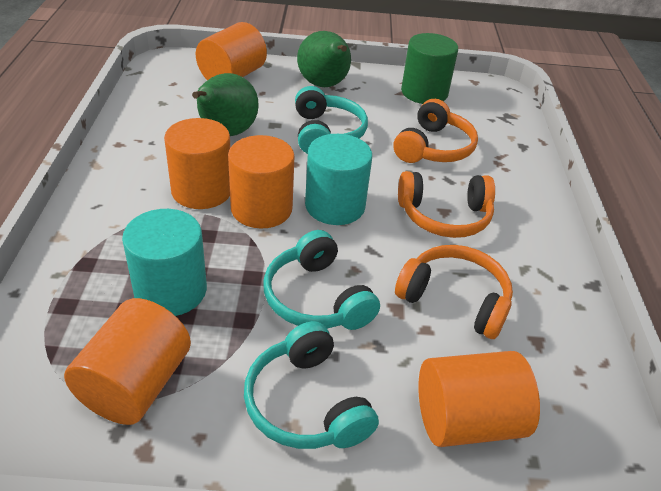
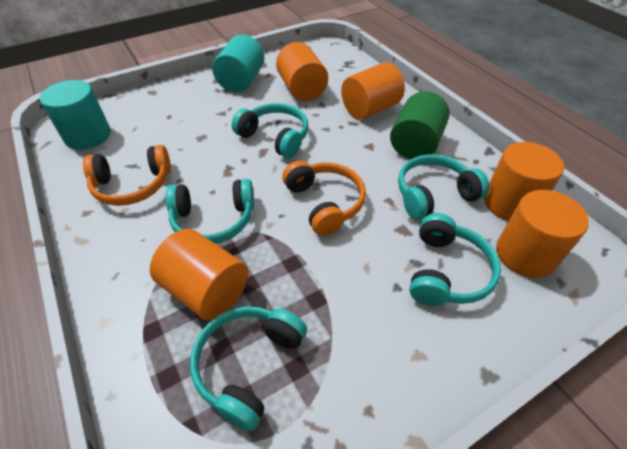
green pear: [192,73,259,136] [297,31,351,87] = 2 -> none = 0
orange headphones: [393,99,478,163] [395,245,513,339] [398,171,495,238] = 3 -> [83,145,171,206] [282,161,366,236] = 2
turquoise headphones: [244,321,379,449] [263,230,380,330] [295,86,368,154] = 3 -> [166,179,254,244] [190,306,307,431] [232,103,308,158] [398,154,489,219] [409,213,501,306] = 5

